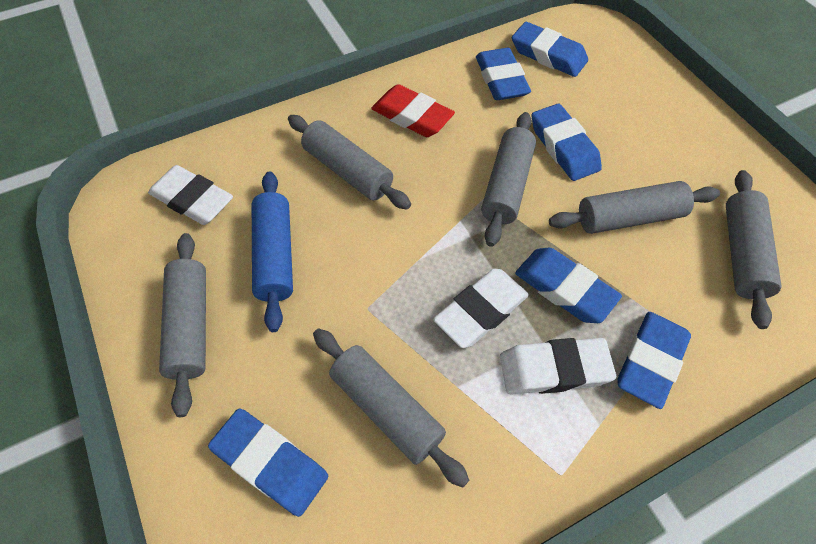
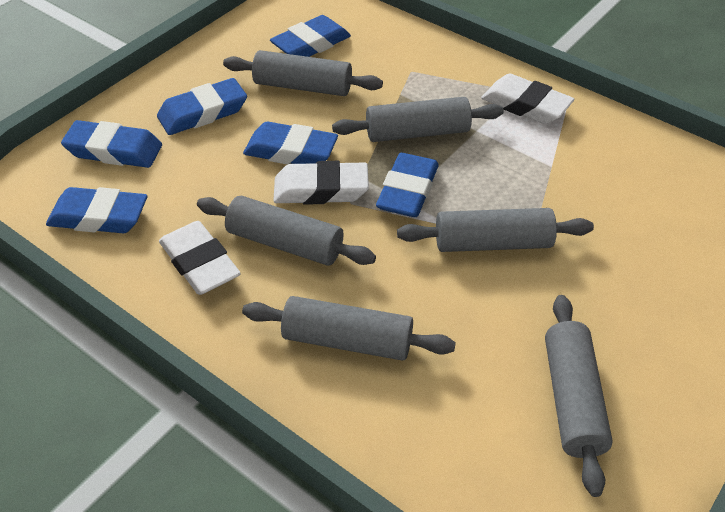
blue rolling pin: [252,171,293,332] = 1 -> none = 0
red eraser: [371,84,455,137] = 1 -> none = 0

